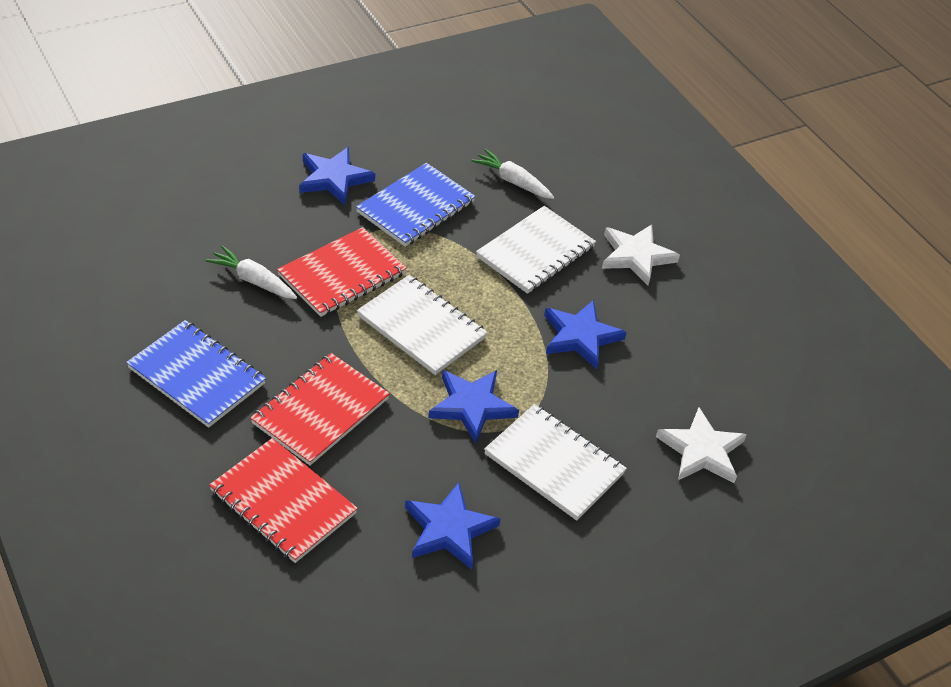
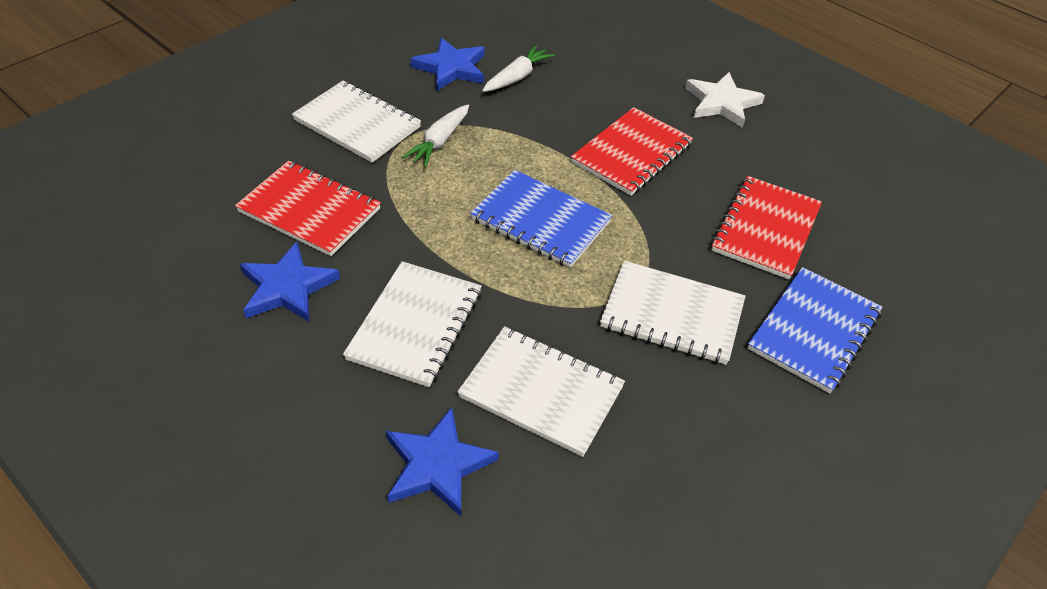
blue star: [299,147,375,205] [405,482,501,569] [428,370,519,443] [544,300,627,369] = 4 -> [240,242,340,322] [386,407,499,516] [410,38,485,91] = 3
white notebook: [357,275,488,375] [476,206,596,294] [484,404,627,521] = 3 -> [292,81,421,163] [343,261,482,387] [457,326,625,457] [600,261,745,365] = 4
white star: [602,224,680,285] [656,407,747,483] = 2 -> [685,72,765,128] = 1

